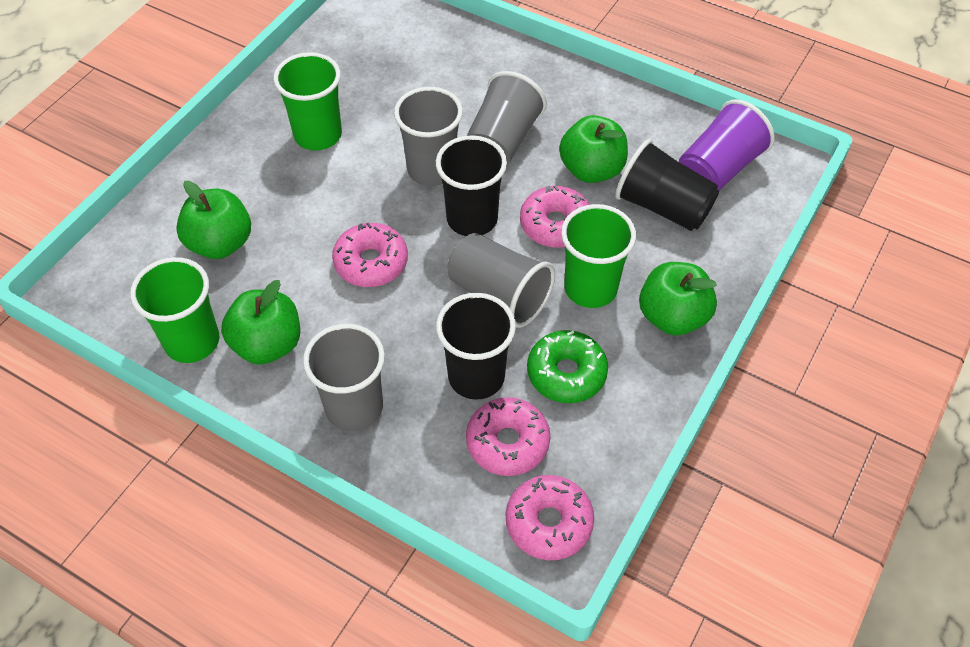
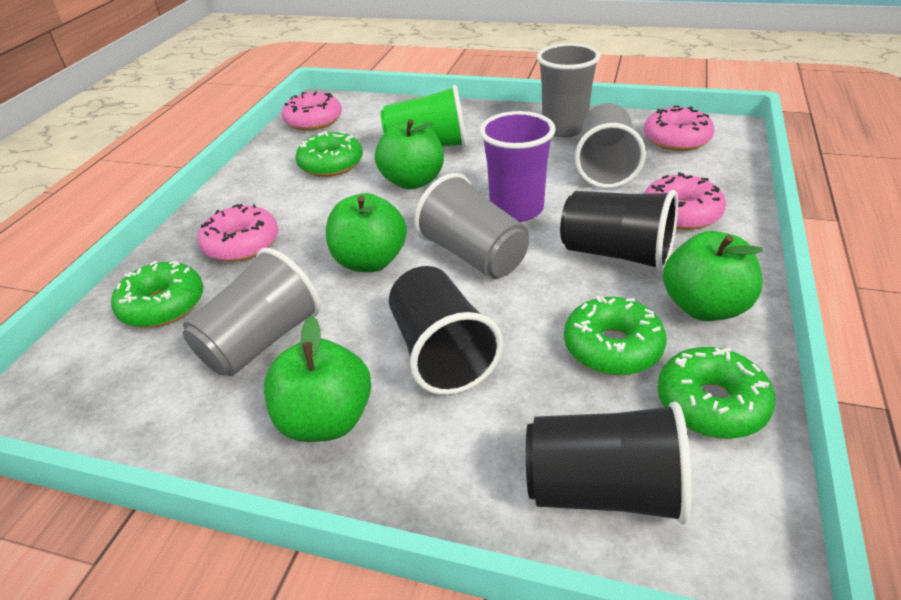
green cup: [130,257,219,363] [273,52,342,151] [561,204,636,308] = 3 -> [380,85,467,147] = 1
green donut: [527,330,608,403] = 1 -> [111,260,203,328] [296,131,363,177] [564,296,667,375] [657,347,775,439] = 4

